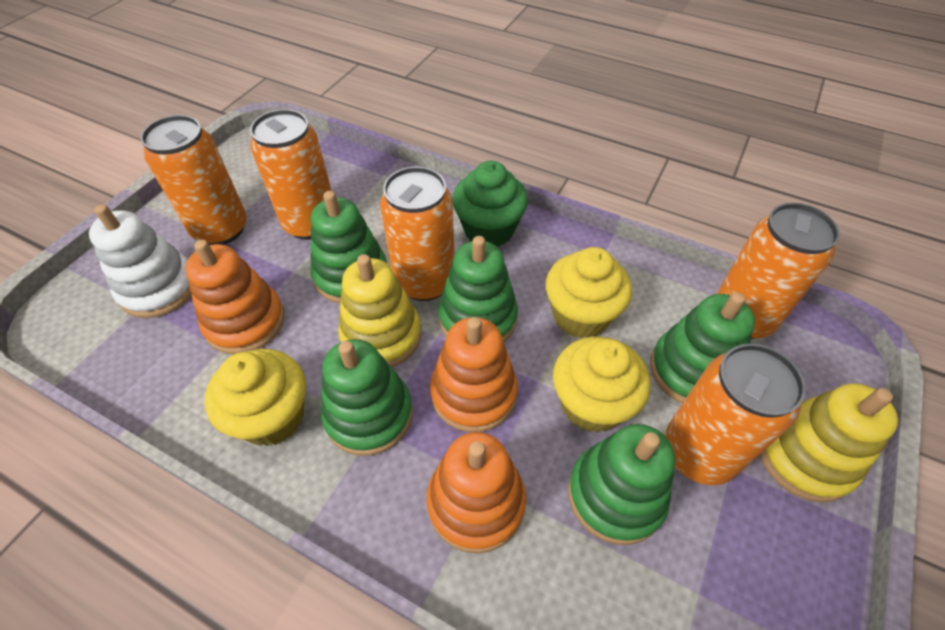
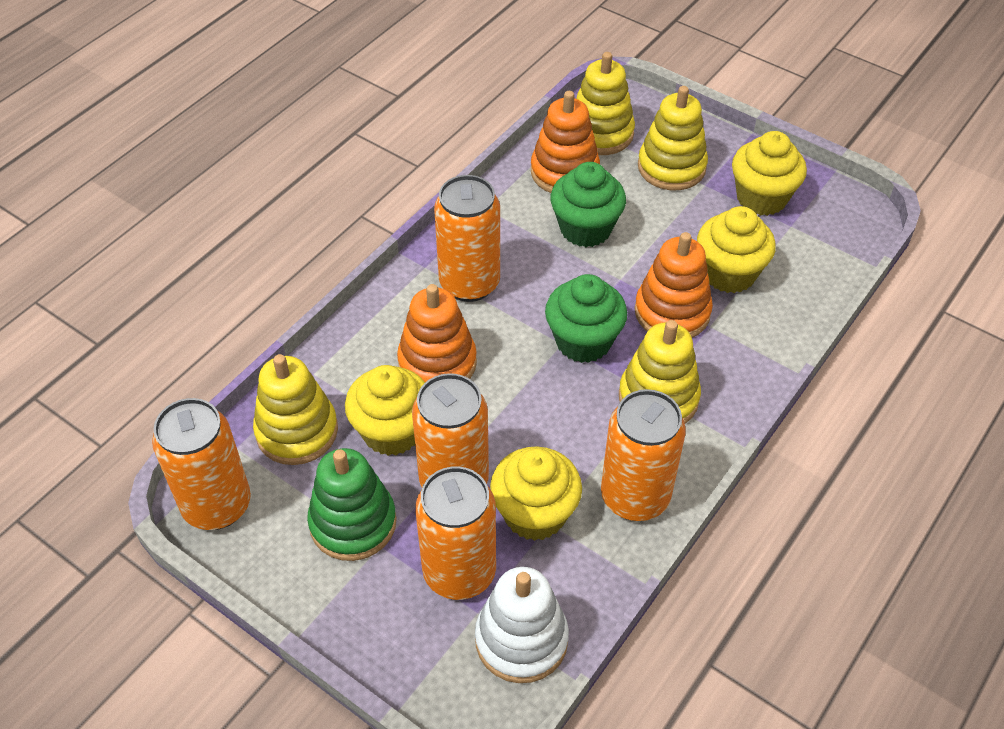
green cupcake: [452,161,528,247] = 1 -> [545,274,627,363] [550,162,626,247] = 2
green stacking toy: [310,191,386,304] [321,339,413,456] [438,236,518,342] [568,424,675,545] [650,292,755,403] = 5 -> [307,448,397,561] = 1
yellow cupcake: [205,349,306,446] [546,247,632,338] [553,337,650,433] = 3 -> [345,365,425,456] [490,447,582,541] [697,206,776,293] [732,131,807,216] = 4
yellow stacking toy: [338,254,422,367] [760,383,898,502] = 2 -> [253,354,338,465] [576,52,635,155] [619,320,701,424] [638,86,708,190] = 4

